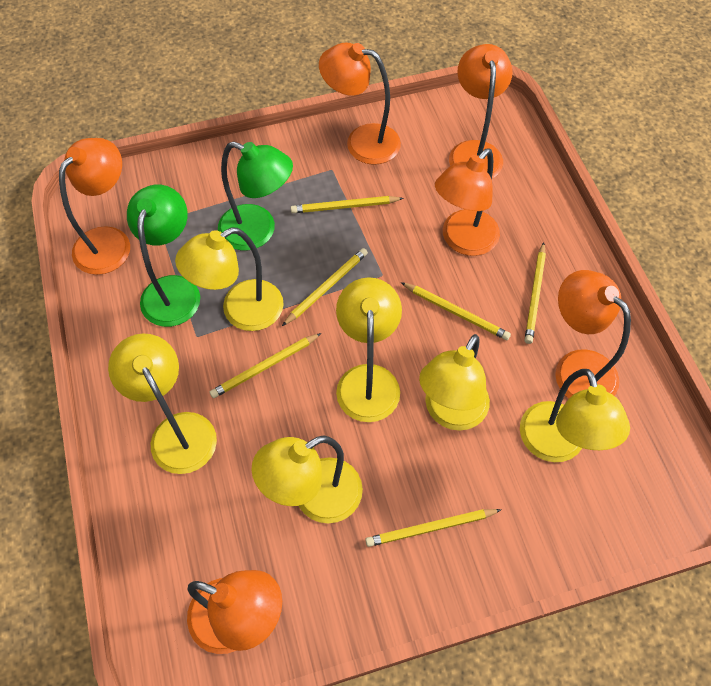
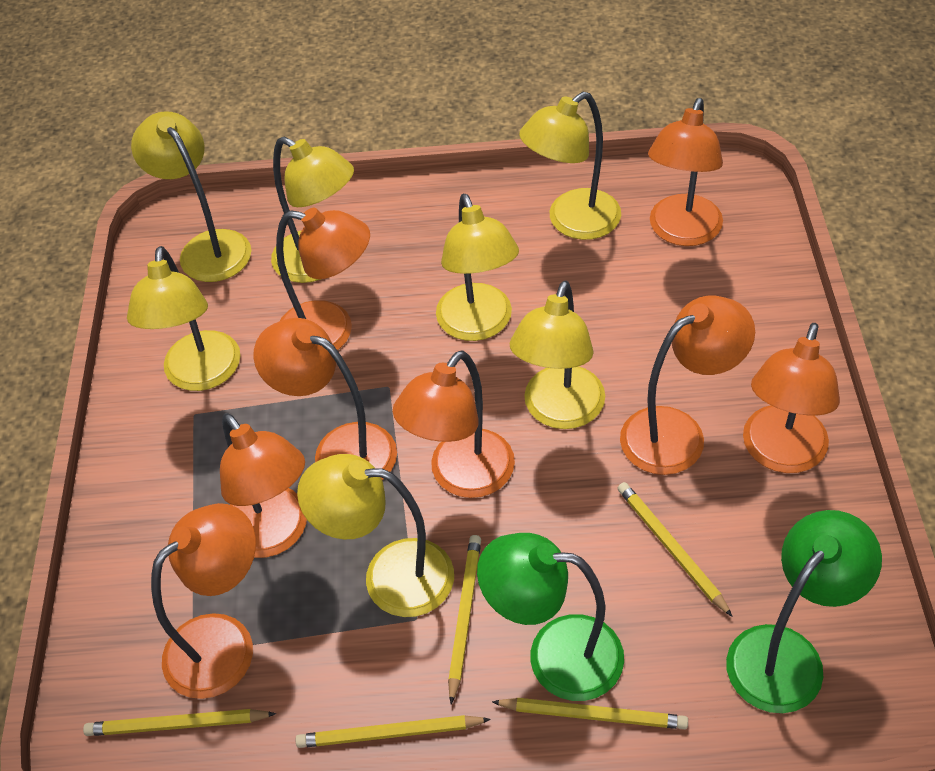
orange lamp: [59,138,130,275] [187,570,282,654] [319,42,401,165] [435,148,500,256] [449,44,512,179] [555,270,631,398] = 6 -> [151,503,256,699] [220,413,307,558] [253,318,397,480] [276,208,370,350] [393,350,515,498] [620,295,755,475] [648,98,723,246] [743,323,840,473] = 8
yellow lamp: [108,333,217,474] [175,227,284,331] [252,436,363,524] [336,277,402,422] [419,334,490,431] [520,369,630,462] = 6 -> [127,246,240,391] [131,111,251,282] [271,136,354,283] [297,454,454,617] [436,194,519,341] [510,281,605,429] [519,92,621,240] = 7
yellow pencil: [210,333,321,398] [282,248,368,326] [291,196,404,213] [365,509,502,547] [401,282,511,340] [525,242,546,344] = 6 -> [83,709,276,736] [295,715,491,748] [448,535,481,704] [492,698,688,729] [618,482,733,617] = 5

